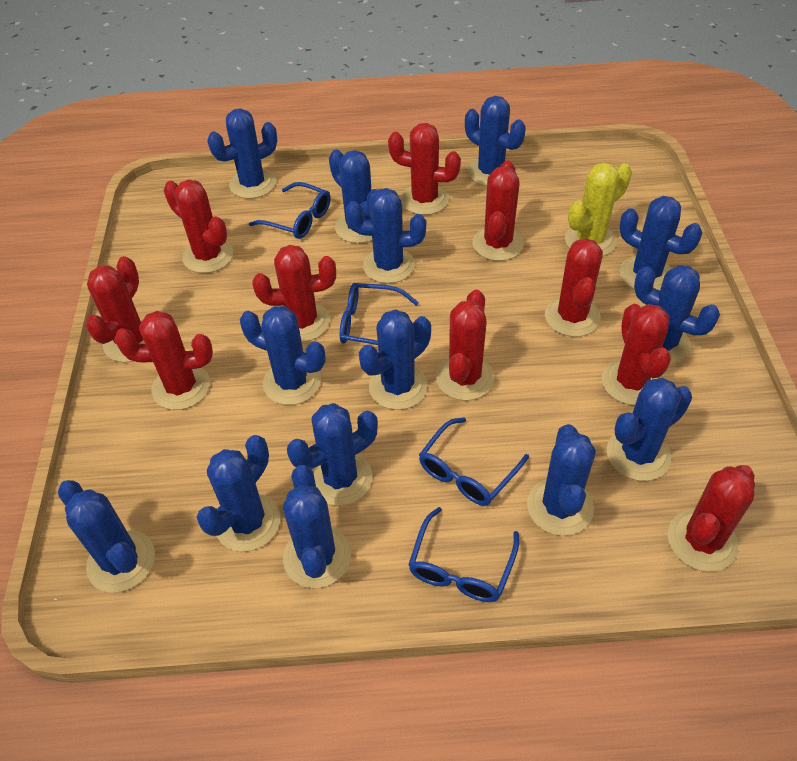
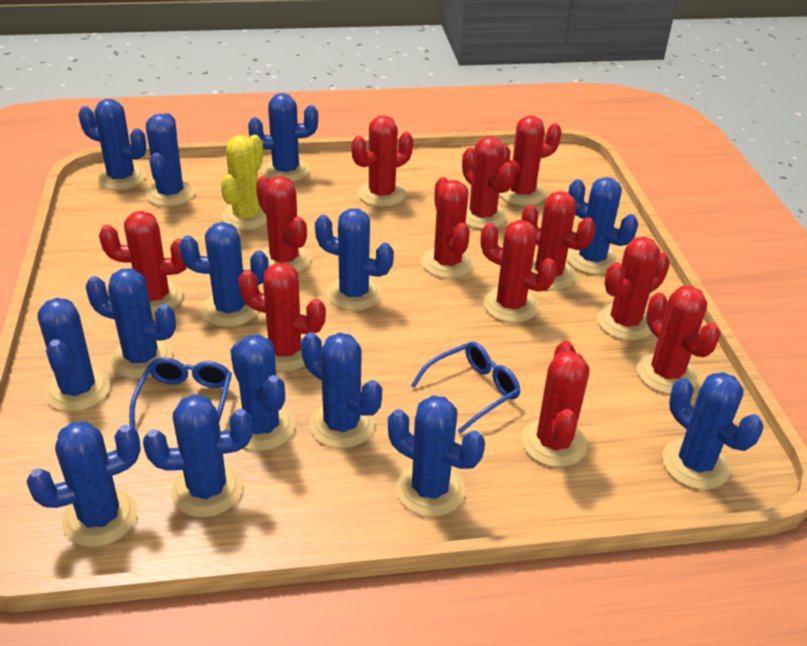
blue glasses: [249,182,331,239] [340,283,419,345] [408,507,519,602] [419,417,529,506] = 4 -> [129,358,232,429] [411,341,520,434] = 2
red cactus: [85,256,145,363] [115,311,213,410] [163,179,233,273] [252,245,336,342] [388,123,461,215] [436,290,494,401] [473,160,524,261] [545,238,603,337] [602,304,671,405] [667,465,755,572] = 10 -> [99,211,187,315] [238,263,326,371] [256,176,311,272] [351,115,413,207] [421,177,474,278] [462,136,515,229] [481,220,557,323] [499,116,562,206] [521,341,590,467] [522,191,595,290] [597,237,670,340] [637,286,721,394] = 12

